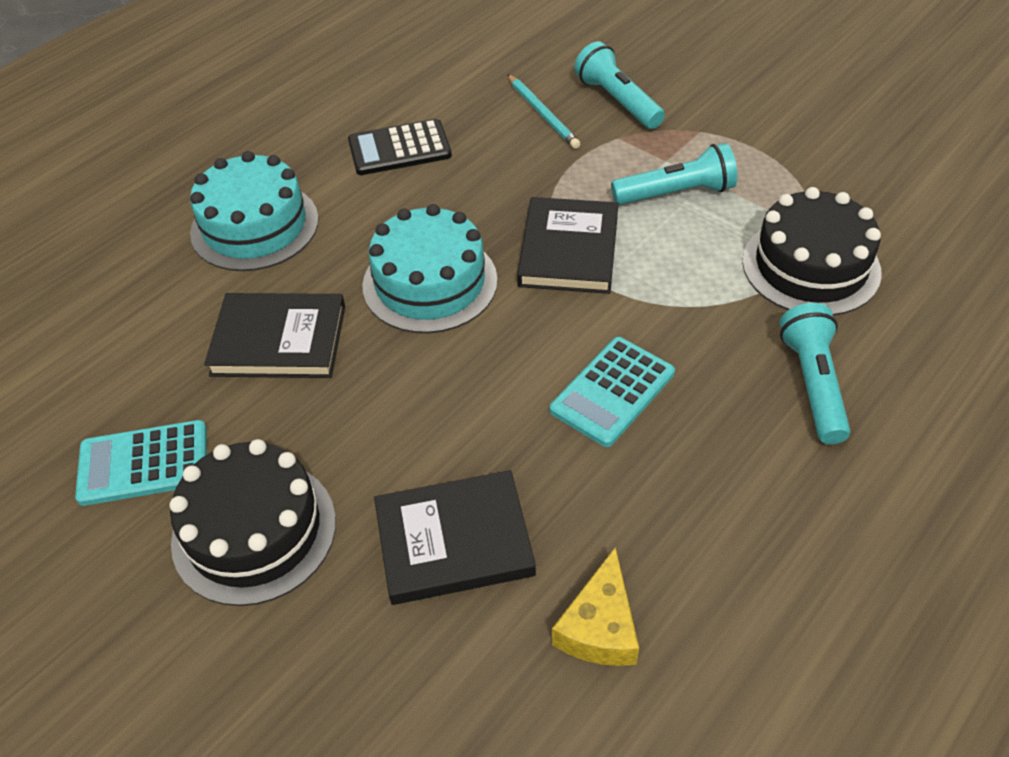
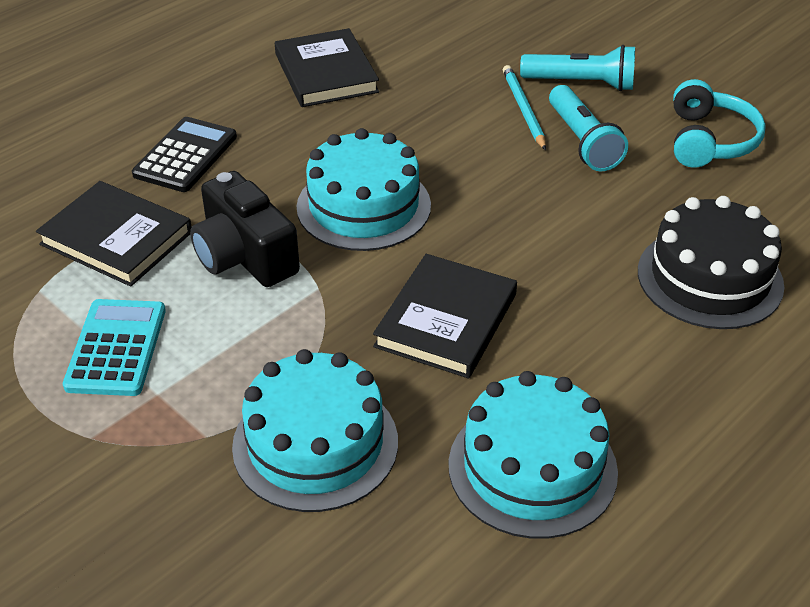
black cake: [169,439,336,606] [742,187,882,316] = 2 -> [638,196,784,329] = 1
black camera: none = 0 -> [190,171,300,287] = 1
turquoise cake: [190,151,319,271] [362,204,498,333] = 2 -> [232,349,398,512] [296,128,431,251] [449,371,618,539] = 3
turquoise calculator: [75,420,207,506] [550,337,675,447] = 2 -> [63,299,166,396] = 1
turquoise flashlight: [574,41,665,129] [611,143,737,205] [780,303,850,444] = 3 -> [520,45,635,91] [549,85,628,172] = 2
turquoise headphones: none = 0 -> [673,79,766,168] = 1
yellow cheese: [552,547,639,666] = 1 -> none = 0

